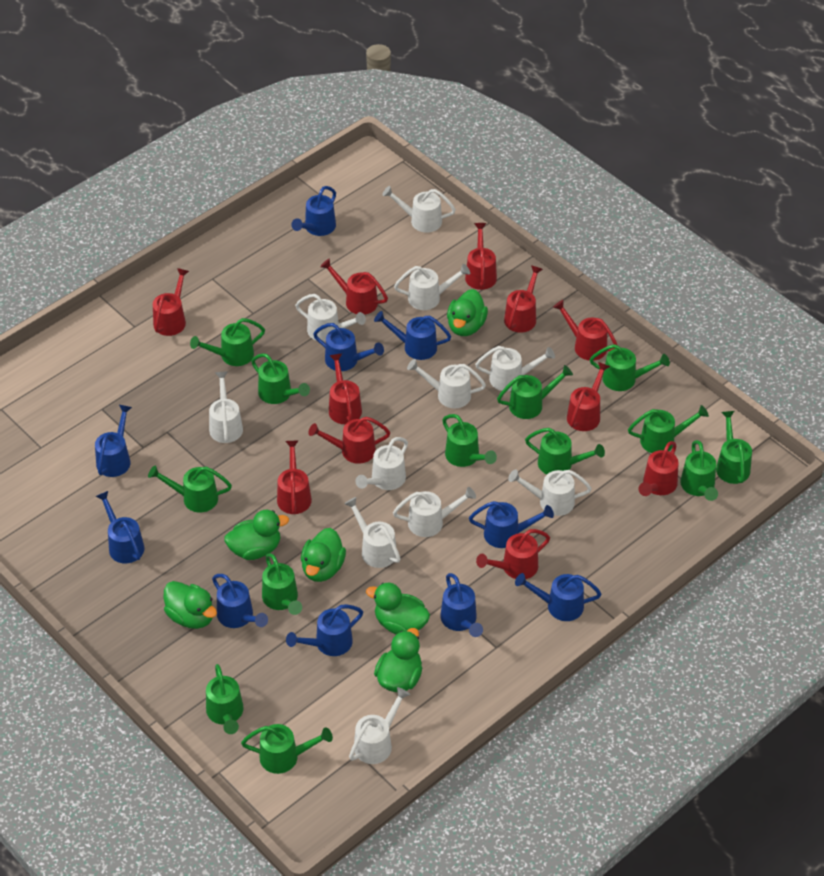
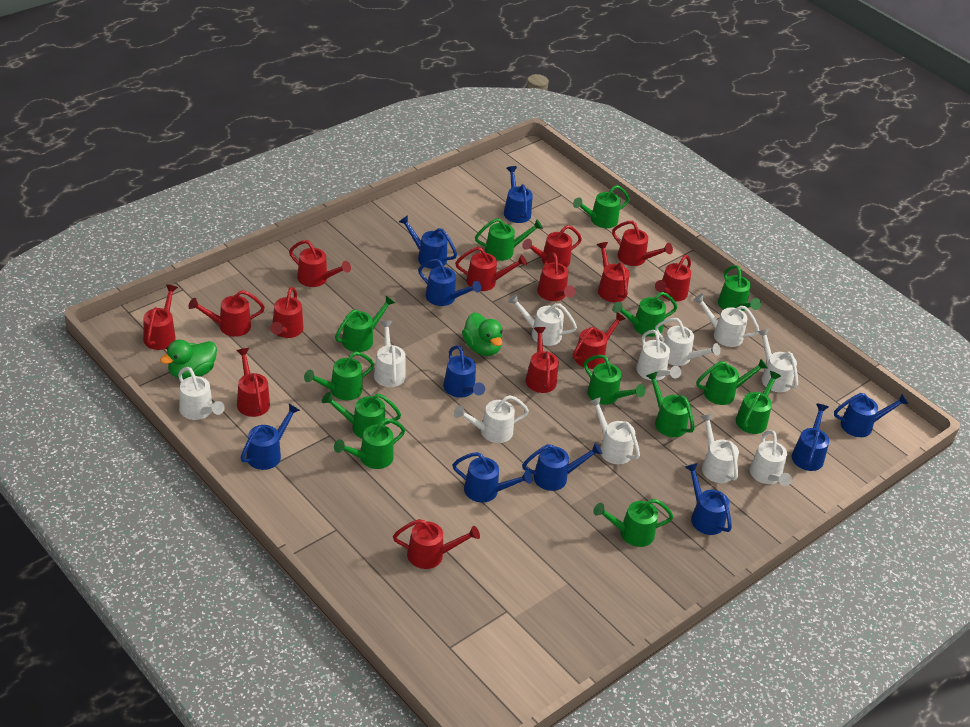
green duck: [164,581,217,629] [224,510,289,560] [301,528,346,582] [366,583,430,635] [374,628,422,692] [447,289,488,336] = 6 -> [160,340,217,380] [462,312,503,356] = 2
red watering can: [153,268,189,336] [277,440,312,514] [308,417,390,464] [320,258,388,315] [329,353,362,424] [465,223,497,290] [476,529,550,579] [504,265,543,333] [553,300,617,361] [567,362,610,431] [638,441,679,496] = 11 -> [143,284,178,350] [188,290,265,337] [236,348,270,417] [270,287,303,338] [289,240,351,287] [393,519,480,569] [455,247,527,291] [523,225,582,268] [526,327,559,393] [537,252,575,301] [573,312,626,369] [597,242,630,302] [612,221,673,266] [655,255,691,301] = 14

